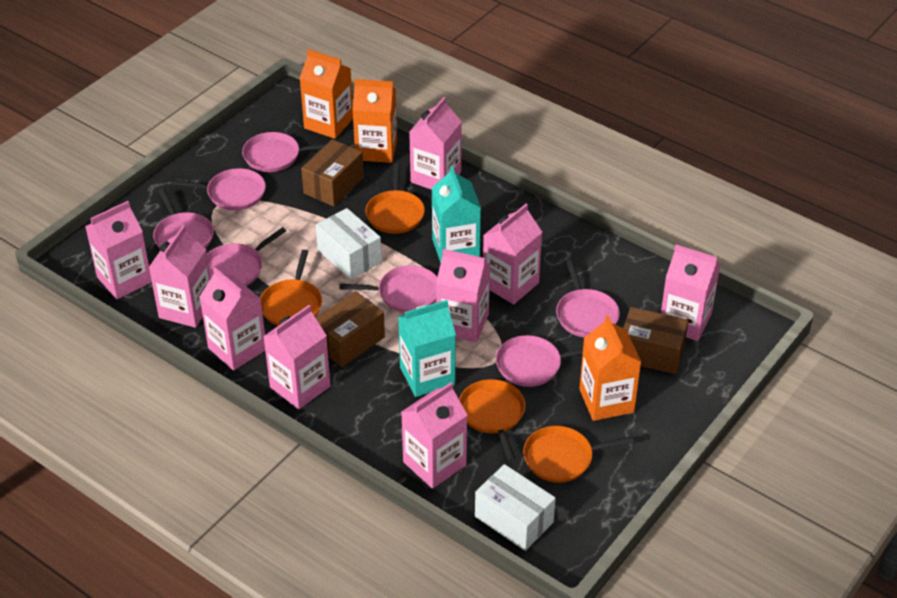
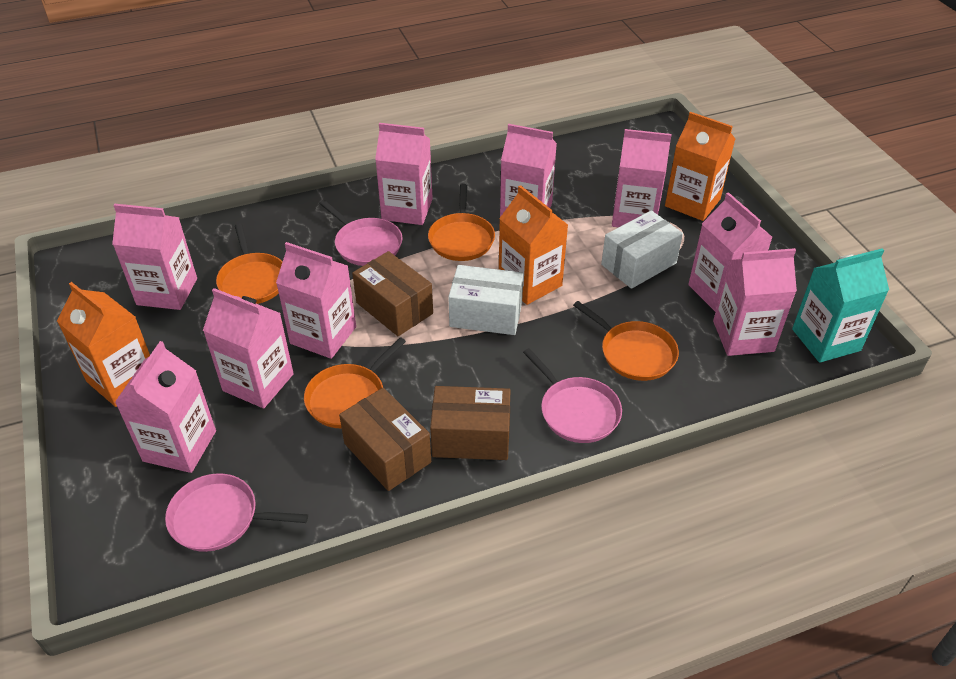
pink pan: [153,188,214,249] [171,168,266,210] [207,227,286,286] [242,132,326,172] [339,265,437,312] [496,335,583,387] [556,259,620,338] = 7 -> [165,473,308,552] [319,200,402,266] [523,348,622,443] = 3
turquoise carton: [398,300,456,397] [432,166,481,263] = 2 -> [792,248,889,363] = 1

